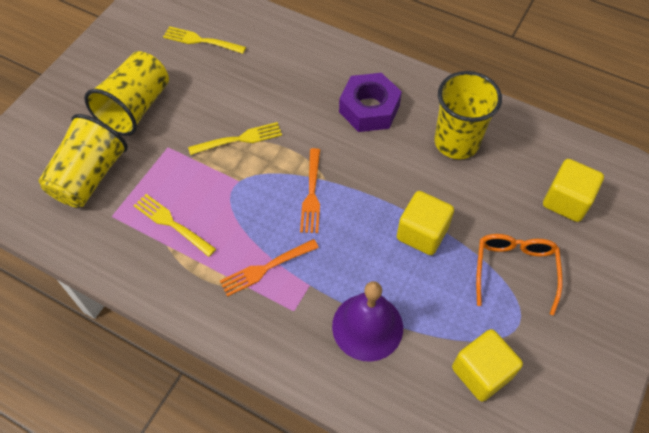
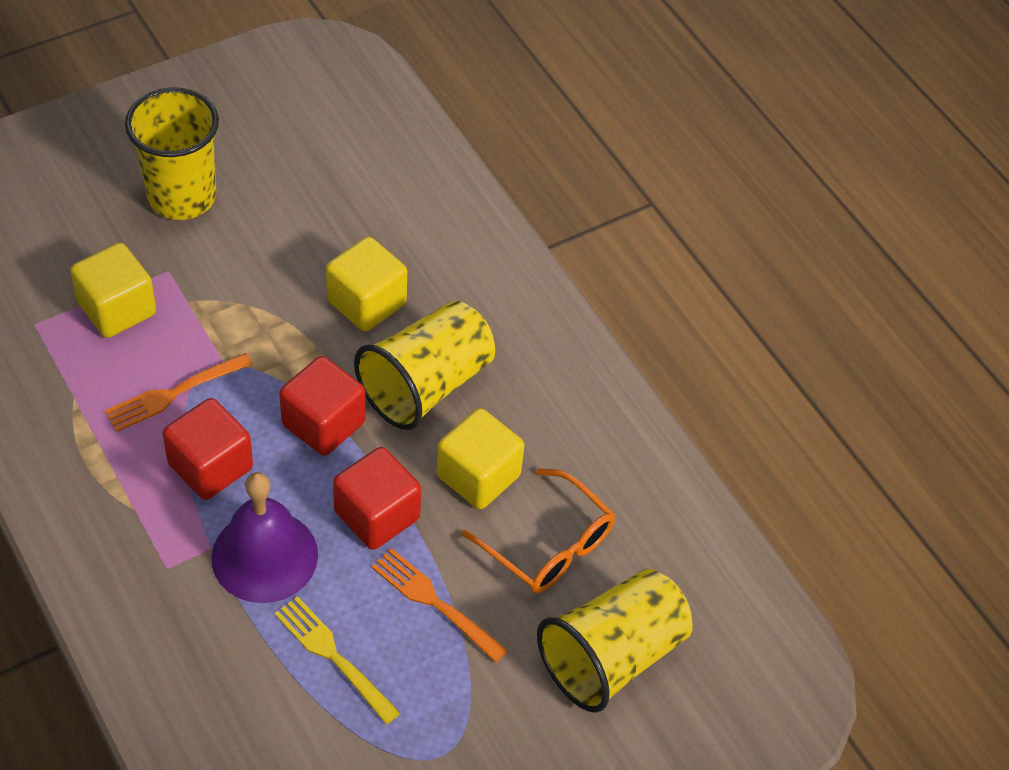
purple nut: [339,73,402,132] = 1 -> none = 0
red cube: none = 0 -> [163,398,253,500] [279,356,366,456] [333,447,421,550] = 3
yellow fork: [134,194,216,257] [163,26,246,54] [188,122,282,155] = 3 -> [274,596,400,725] = 1

